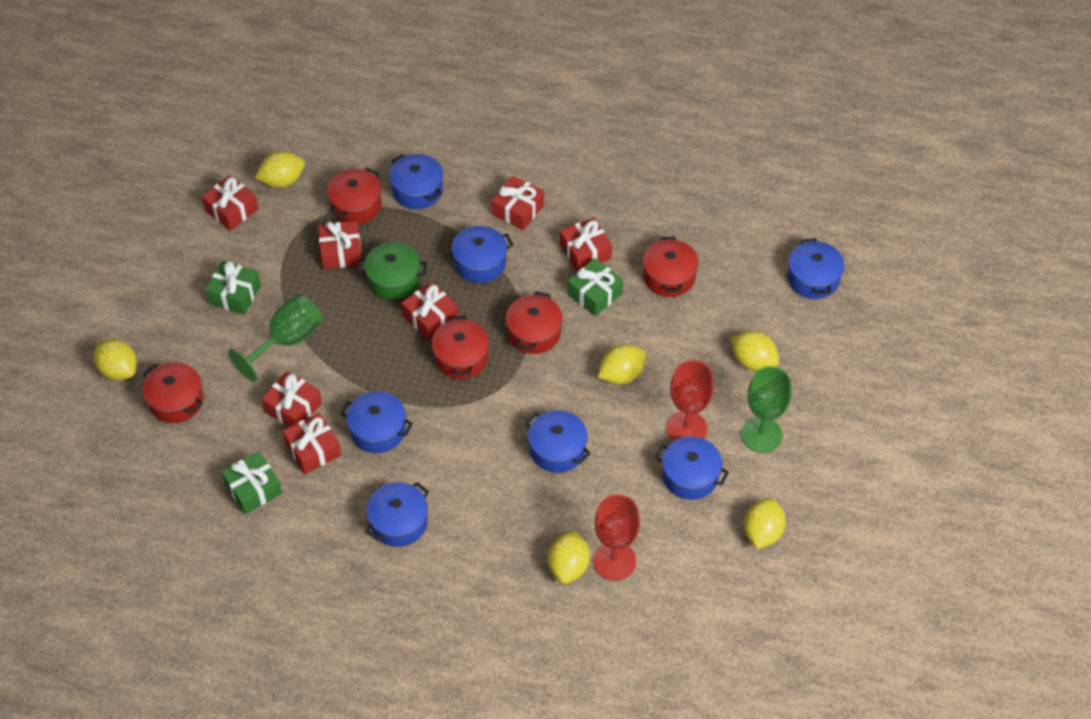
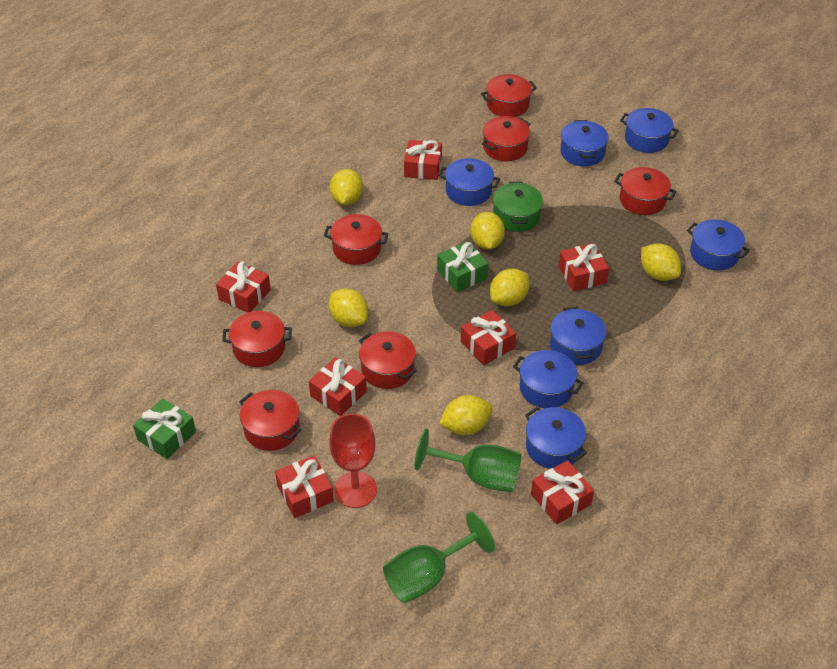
green gift: [205,261,261,315] [221,451,282,514] [567,258,623,316] = 3 -> [133,398,196,459] [437,241,489,292] = 2
red goblet: [593,494,640,581] [666,360,714,442] = 2 -> [329,413,377,508] = 1
red pot: [142,362,204,423] [327,168,382,224] [432,316,489,379] [506,291,563,354] [643,236,699,297] = 5 -> [222,311,292,367] [239,390,301,451] [324,214,389,265] [359,331,417,389] [481,74,537,117] [482,116,530,161] [614,167,677,215] = 7

